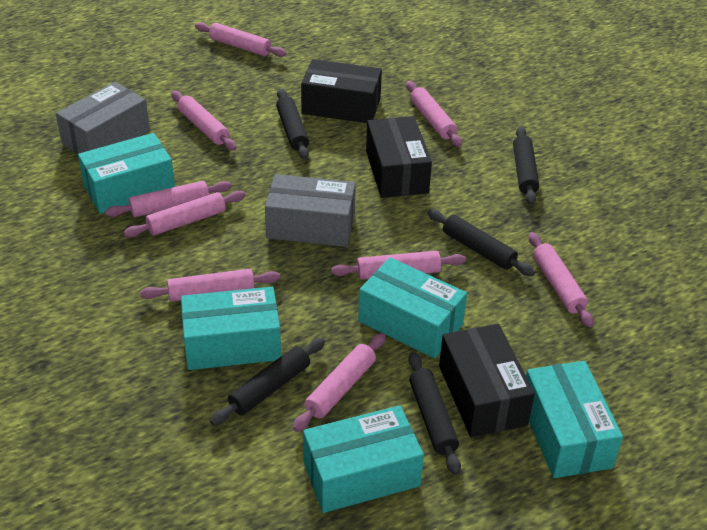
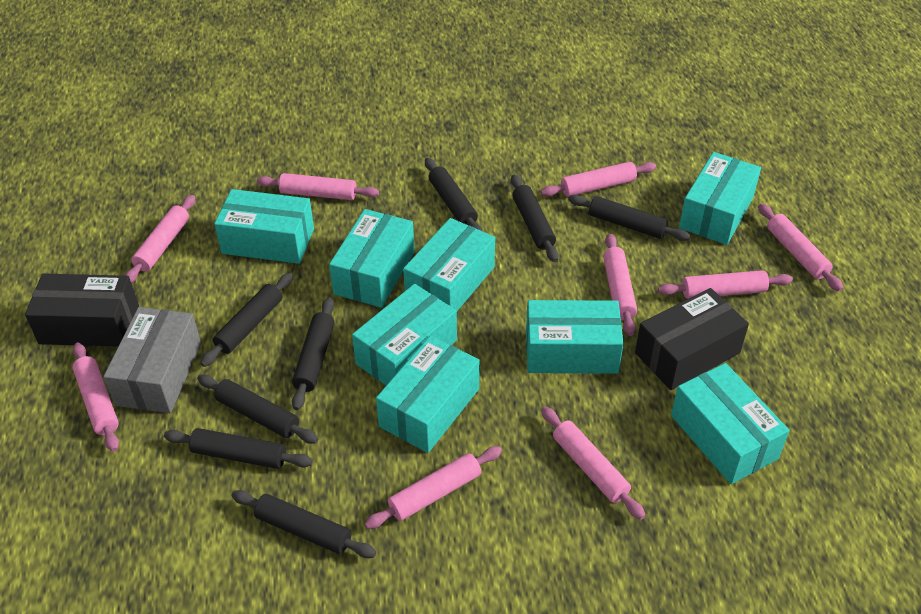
black box: [301,59,382,123] [366,116,432,198] [439,324,535,437] = 3 -> [25,273,139,346] [635,288,749,390] = 2
black rolling pin: [210,338,325,426] [276,89,309,160] [409,352,461,475] [428,209,535,276] [513,127,539,205] = 5 -> [164,428,313,469] [197,374,318,444] [200,273,293,367] [231,490,376,558] [292,297,334,410] [425,158,483,231] [511,175,559,262] [568,195,690,241] = 8
grey box: [56,82,150,155] [265,174,356,247] = 2 -> [103,307,201,413] = 1
turquoise box: [78,133,175,214] [181,287,281,370] [303,405,424,513] [358,257,467,359] [526,361,623,478] = 5 -> [214,189,314,264] [329,209,415,308] [352,284,457,385] [376,336,480,453] [403,218,495,311] [526,300,624,374] [671,363,789,484] [679,152,761,245] = 8

